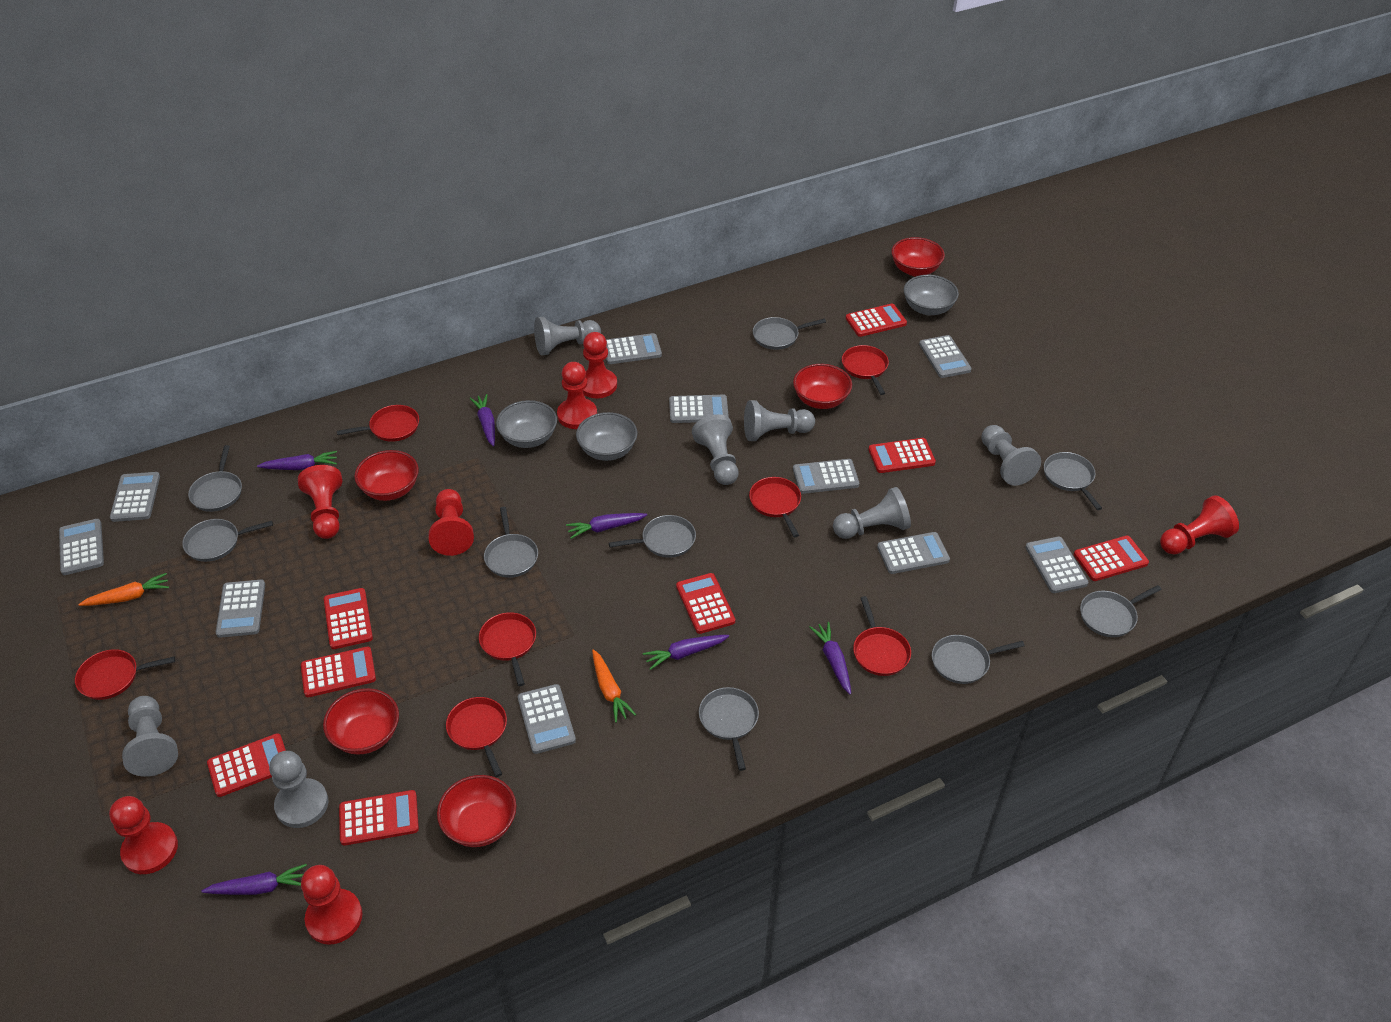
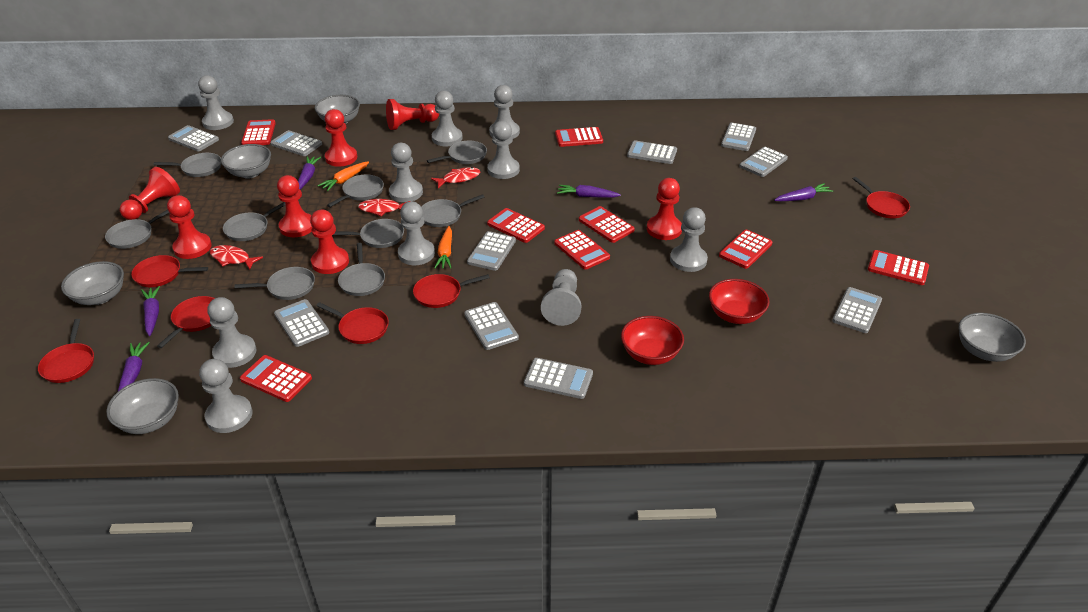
grey bowl: [496,400,557,448] [576,412,638,461] [904,275,959,315] = 3 -> [61,261,124,305] [106,378,179,434] [221,144,271,178] [315,95,360,124] [959,313,1026,362] = 5
grey pawn: [122,696,178,777] [269,751,328,828] [534,317,601,355] [692,414,738,485] [744,400,815,441] [833,487,911,539] [981,425,1041,486] = 7 -> [198,75,234,130] [199,359,252,433] [207,297,257,368] [389,143,423,202] [398,201,435,265] [432,91,463,147] [487,121,520,179] [489,85,520,139] [541,269,581,326] [670,207,708,272] = 10
purple carrot: [201,864,307,895] [257,451,337,470] [469,394,495,446] [566,513,647,539] [643,635,729,670] [809,622,851,695] = 6 -> [118,342,150,391] [141,286,160,336] [298,156,321,189] [557,185,621,198] [774,183,833,201] = 5
red bowl: [323,688,399,754] [354,450,419,501] [437,775,516,847] [793,364,852,409] [891,237,945,276] = 5 -> [621,316,684,365] [709,279,769,324] = 2
red fish: none = 0 -> [210,245,263,270] [358,199,410,216] [431,167,480,188] = 3
red pan: [75,649,175,700] [337,405,419,442] [446,697,507,777] [479,612,536,686] [749,477,801,537] [842,345,889,395] [853,596,911,676] = 7 -> [38,319,94,383] [131,255,208,287] [157,296,215,348] [316,302,389,344] [413,274,490,308] [853,177,910,219] = 6

